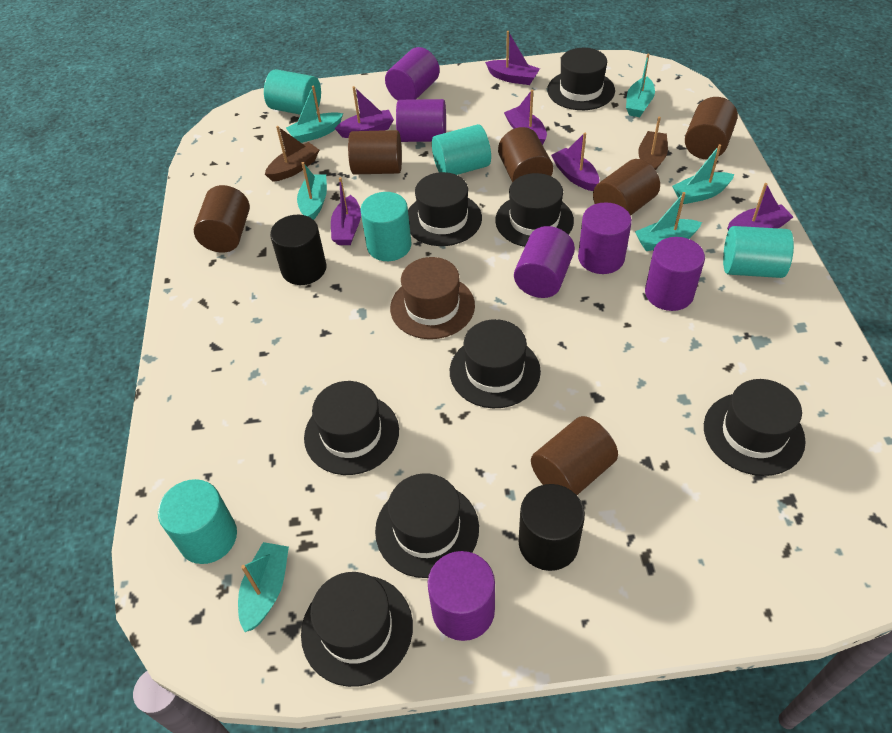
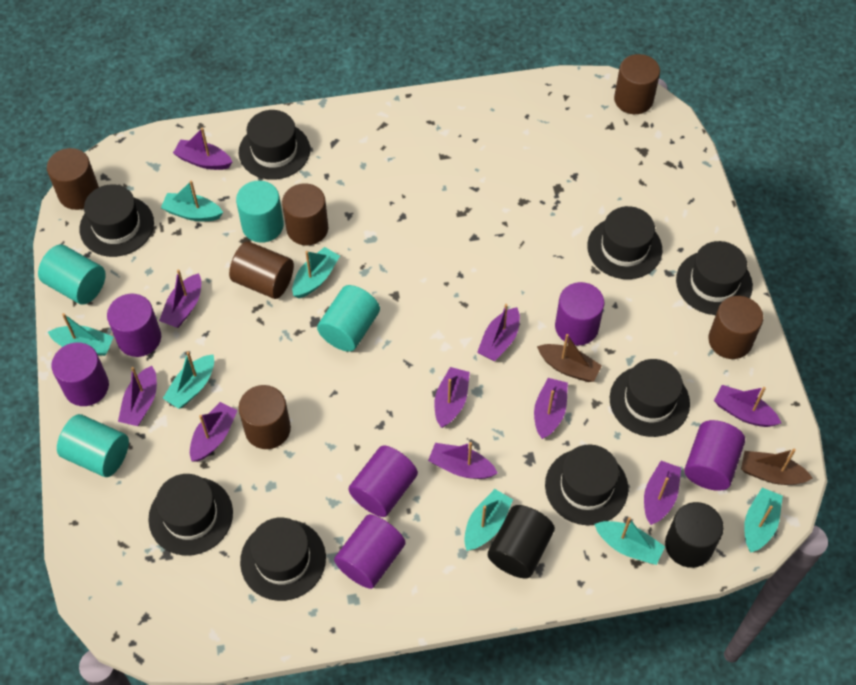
brown hat: [390,257,475,339] = 1 -> none = 0
purple boat: [331,177,361,245] [335,86,394,138] [485,31,540,85] [504,89,547,145] [551,133,599,191] [727,183,793,231] = 6 -> [118,366,157,426] [159,270,201,328] [173,128,232,170] [190,402,238,462] [428,442,498,479] [434,367,470,428] [477,304,520,361] [534,378,568,439] [644,461,681,525] [714,385,781,427] = 10
turquoise boat: [238,542,289,632] [286,85,343,143] [297,162,327,220] [626,53,655,117] [635,192,702,251] [672,144,734,204] = 6 -> [48,313,113,356] [161,181,223,221] [163,352,214,409] [292,247,340,298] [464,489,513,551] [594,517,665,565] [744,488,783,553] = 7
turquoise cylinder: [158,479,237,564] [264,69,321,115] [360,192,412,261] [432,124,491,175] [723,226,794,278] = 5 -> [38,245,106,305] [57,414,129,477] [236,181,284,243] [317,285,380,352] = 4

